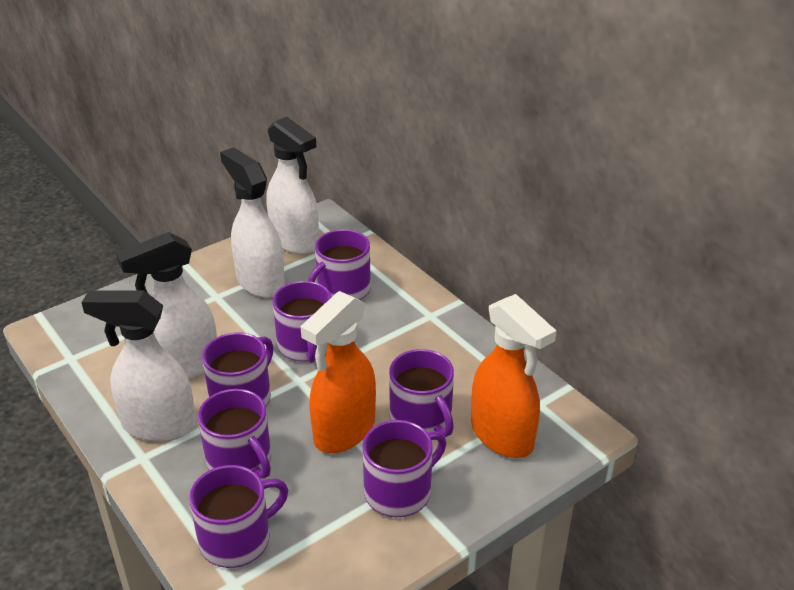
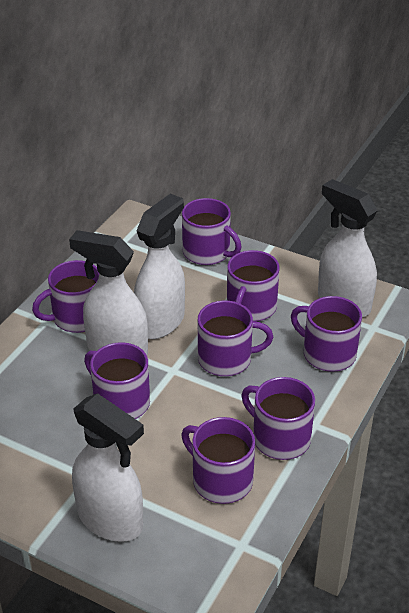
orange spray bottle: [300,291,376,453] [471,294,556,458] = 2 -> none = 0
purple mug: [189,465,289,568] [198,389,271,479] [202,332,274,406] [273,281,332,363] [308,229,371,300] [362,420,446,517] [389,349,454,437] = 7 -> [32,260,99,333] [84,342,150,419] [181,417,255,504] [182,198,241,265] [198,300,273,376] [227,250,280,321] [241,377,315,460] [291,296,362,372] = 8

